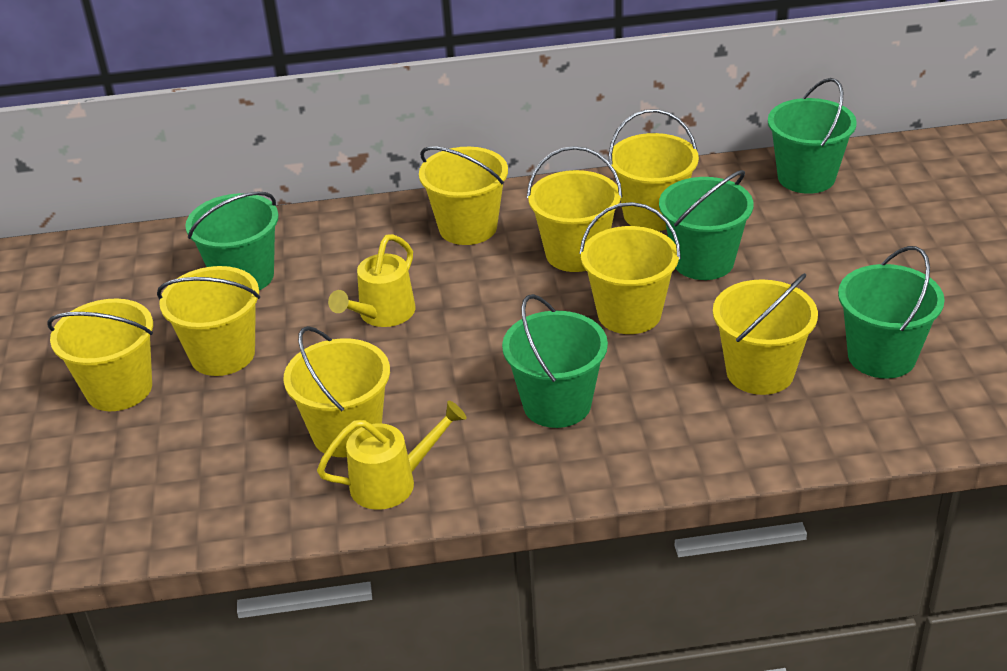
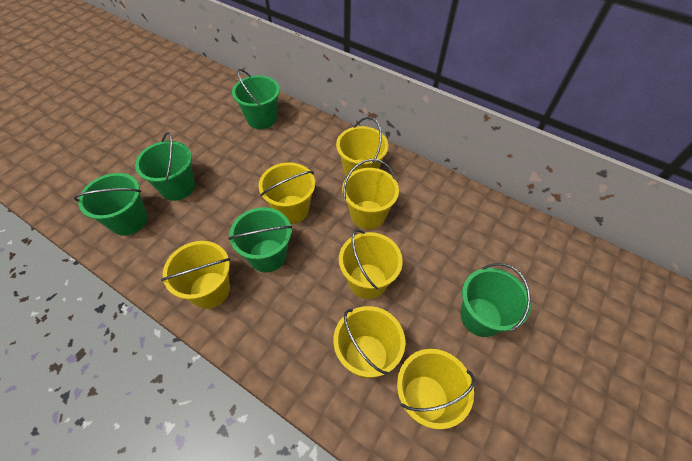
yellow bucket: [47,299,153,411] [157,266,260,376] [284,326,390,457] [419,146,508,245] [527,146,622,272] [579,202,681,334] [609,109,699,231] [713,273,818,395] = 8 -> [161,241,230,309] [259,162,315,224] [333,306,405,378] [336,117,389,177] [339,229,403,299] [342,159,399,229] [397,349,475,429] = 7
yellow watering can: [317,401,467,510] [328,234,415,327] = 2 -> none = 0

